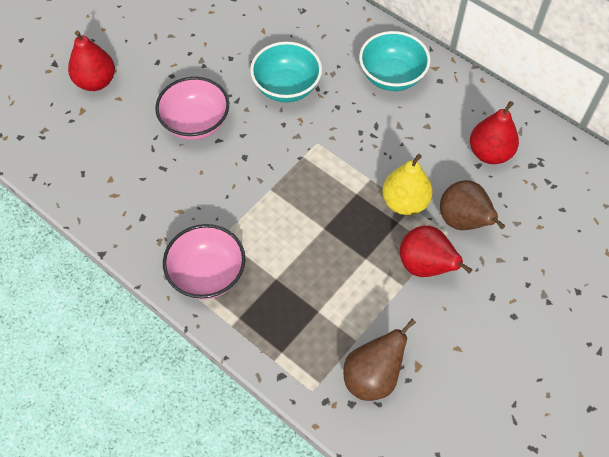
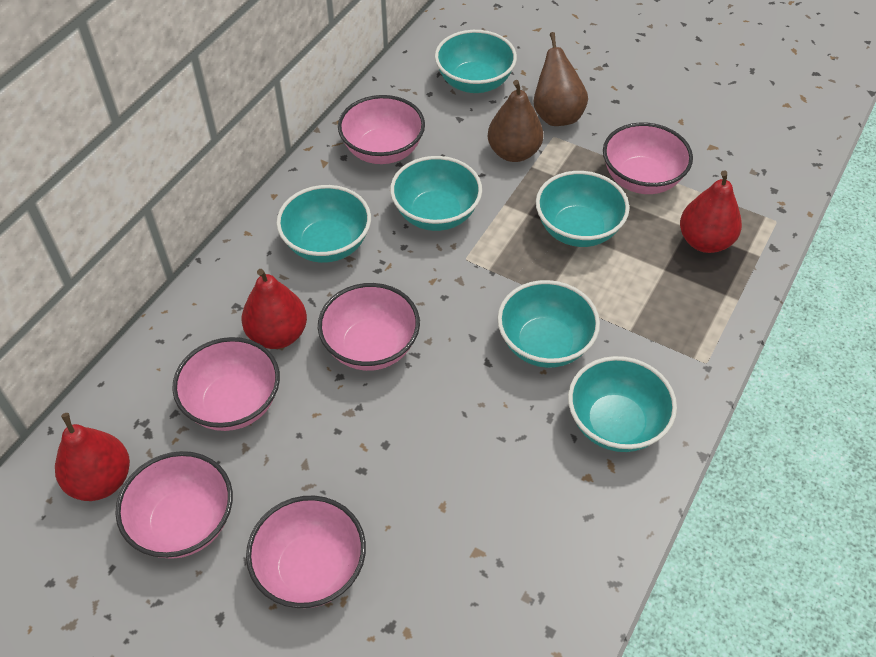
pink bowl: [155,77,229,140] [163,224,245,299] = 2 -> [115,451,233,559] [172,337,280,431] [246,496,366,608] [318,283,420,371] [338,95,425,164] [603,123,693,194] = 6
turquoise bowl: [250,42,322,103] [359,31,430,91] = 2 -> [276,185,371,263] [390,156,482,231] [435,30,517,93] [497,280,600,368] [536,171,629,247] [568,356,677,452] = 6
yellow pear: [382,154,433,215] = 1 -> none = 0

